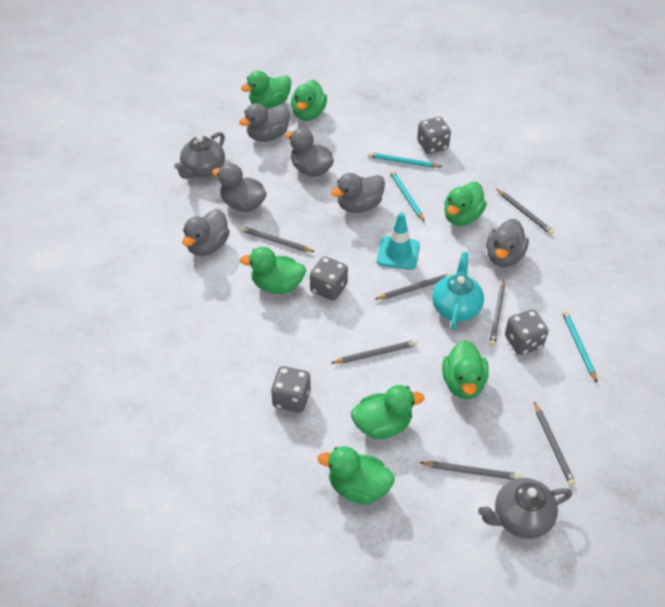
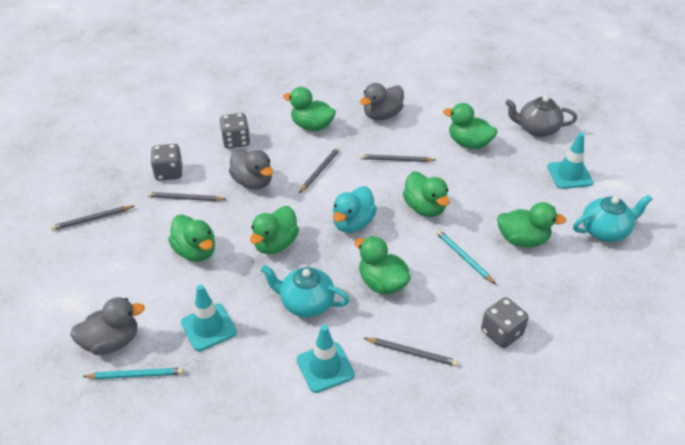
grey dice: [271,366,311,413] [310,256,348,301] [417,117,451,154] [505,310,548,355] = 4 -> [150,144,182,181] [219,113,250,149] [481,297,529,348] = 3
grey duck: [182,209,230,256] [212,163,267,212] [239,103,290,142] [285,128,334,177] [331,173,385,213] [486,219,529,267] = 6 -> [70,297,145,355] [229,149,273,190] [360,83,404,120] = 3
grey pencil: [241,226,315,252] [332,340,417,364] [375,273,452,300] [420,461,520,480] [489,279,505,346] [497,189,554,235] [534,402,575,486] = 7 -> [51,206,134,231] [147,192,226,201] [299,147,340,193] [360,154,435,162] [364,338,458,366] = 5
grey teapot: [174,132,225,179] [478,478,572,539] = 2 -> [505,96,577,137] = 1
turquoise duck: none = 0 -> [333,186,377,233] = 1
turquoise pencil: [368,152,442,168] [390,170,425,222] [562,310,597,382] = 3 -> [83,368,184,379] [436,230,495,284] = 2
turquoise teapot: [432,252,484,330] = 1 -> [261,265,349,317] [573,195,652,242] = 2
turquoise traffic cone: [377,212,420,270] = 1 -> [181,285,237,351] [297,325,355,393] [547,133,593,189] = 3

